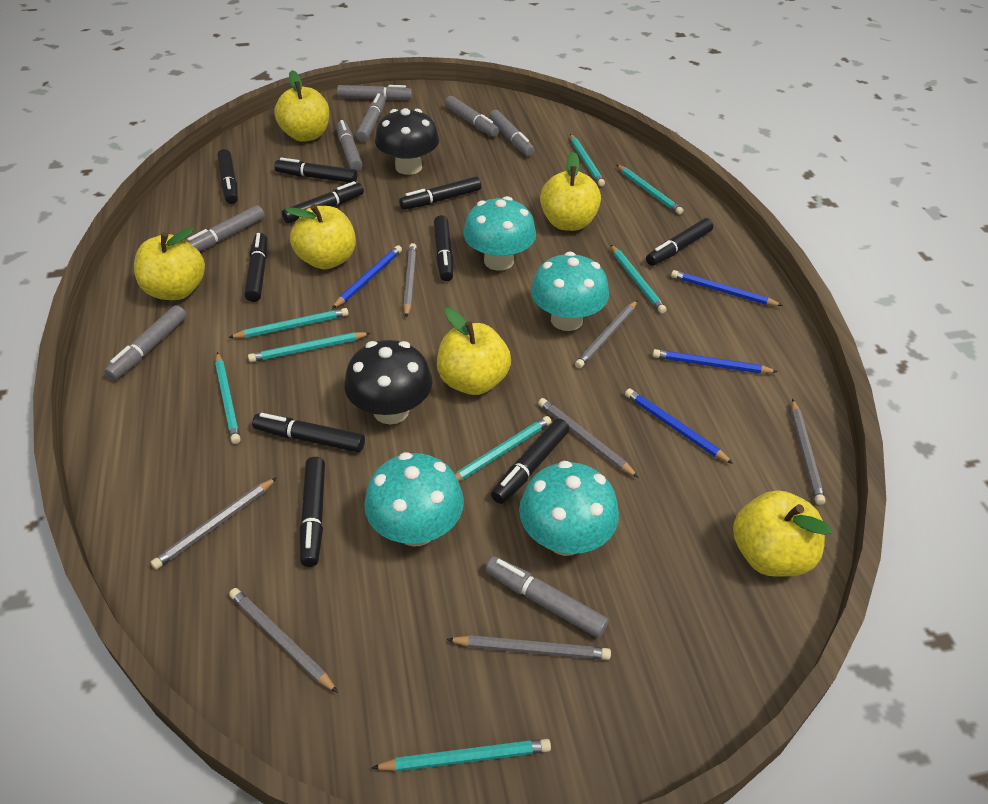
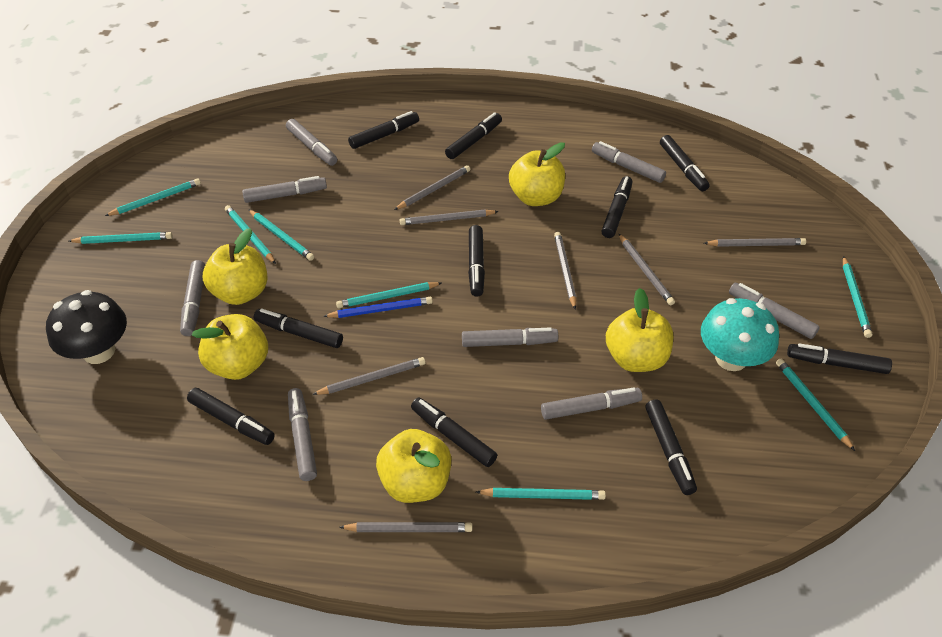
black mushroom: [344,340,432,424] [375,108,439,175] = 2 -> [46,290,127,364] = 1
blue pencil: [332,245,402,309] [625,388,733,464] [653,349,778,373] [671,270,783,306] = 4 -> [323,297,433,318] = 1
turquoise mushroom: [364,452,464,547] [463,196,536,271] [519,461,619,556] [531,252,609,331] = 4 -> [701,298,779,371] = 1
yellow apple: [134,227,205,300] [274,70,329,142] [285,204,356,270] [437,308,511,395] [540,152,601,231] [733,490,832,577] = 6 -> [192,314,268,380] [203,228,267,305] [376,429,451,503] [509,142,565,206] [606,288,673,372] = 5

